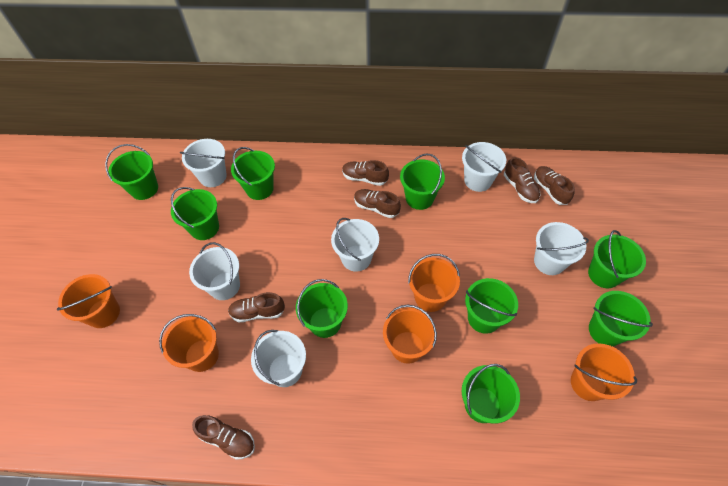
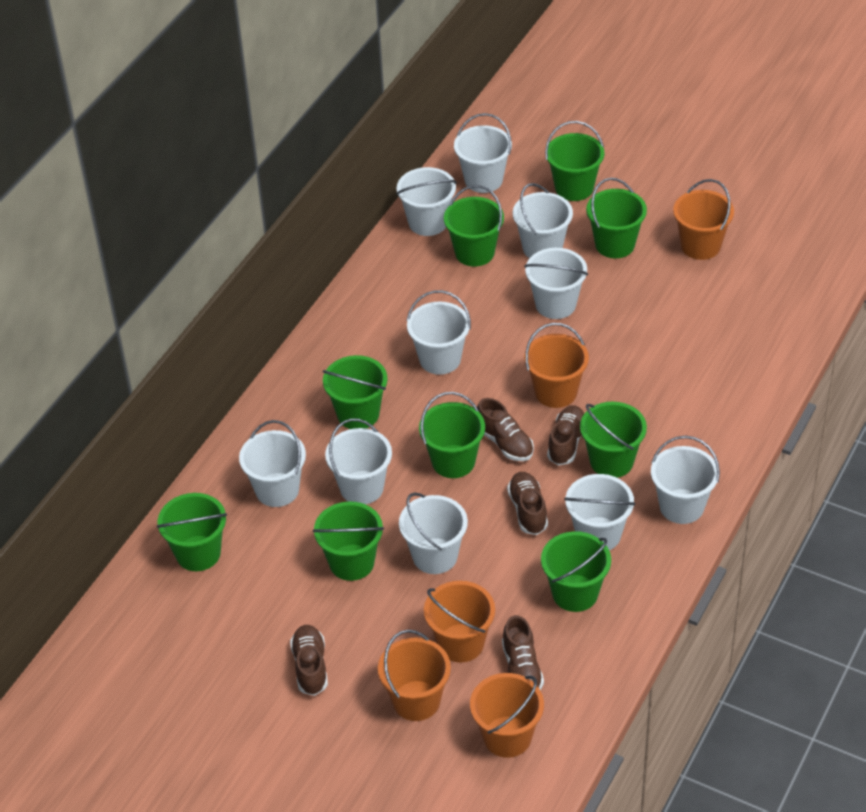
brown shoe: [192,415,255,460] [228,292,285,322] [342,160,389,186] [354,189,401,218] [504,157,540,203] [534,166,575,205] = 6 -> [290,625,328,696] [477,398,534,461] [502,615,544,690] [507,472,548,535] [547,406,584,466] = 5
white bucket: [180,139,227,187] [189,242,240,300] [251,330,306,387] [331,218,379,272] [462,142,506,192] [534,222,589,275] = 6 -> [239,420,306,507] [325,419,392,504] [396,167,456,236] [399,492,468,574] [407,290,471,375] [454,113,512,193] [513,183,573,258] [525,248,588,319] [564,474,635,551] [651,436,720,524] = 10

